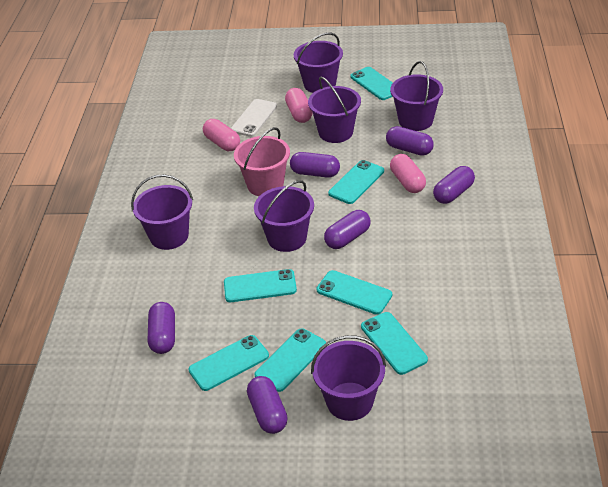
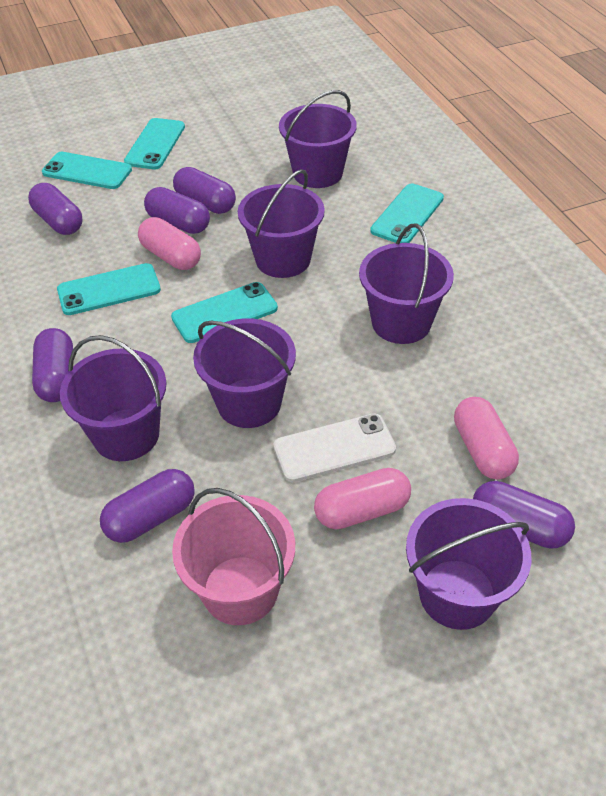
turquoise phone: [188,335,269,391] [224,269,297,302] [254,328,326,392] [316,270,392,315] [328,160,384,204] [350,67,393,100] [361,312,428,375] = 7 -> [42,152,132,189] [57,263,161,315] [124,118,185,169] [171,282,278,343] [370,183,444,243] = 5

